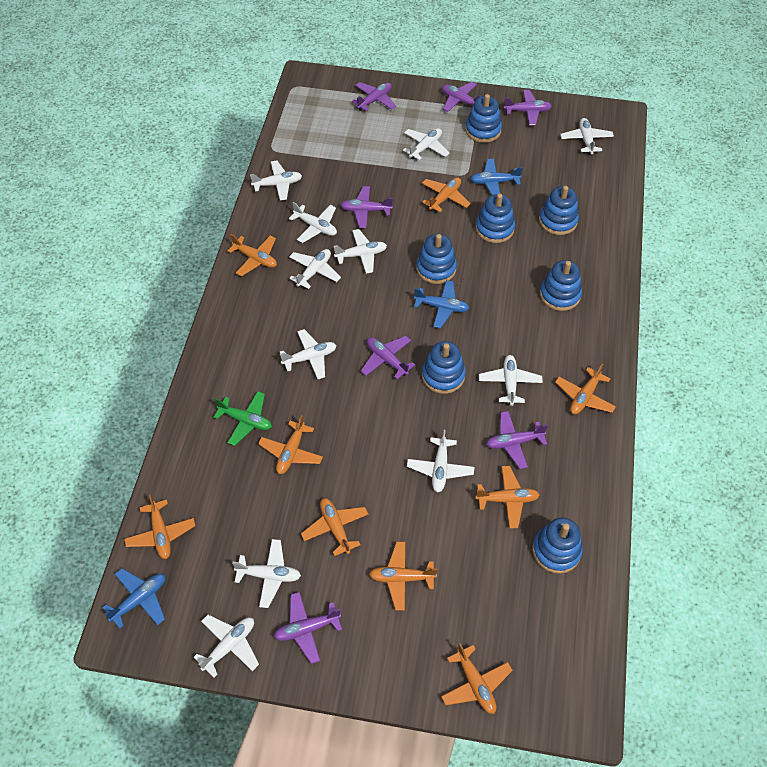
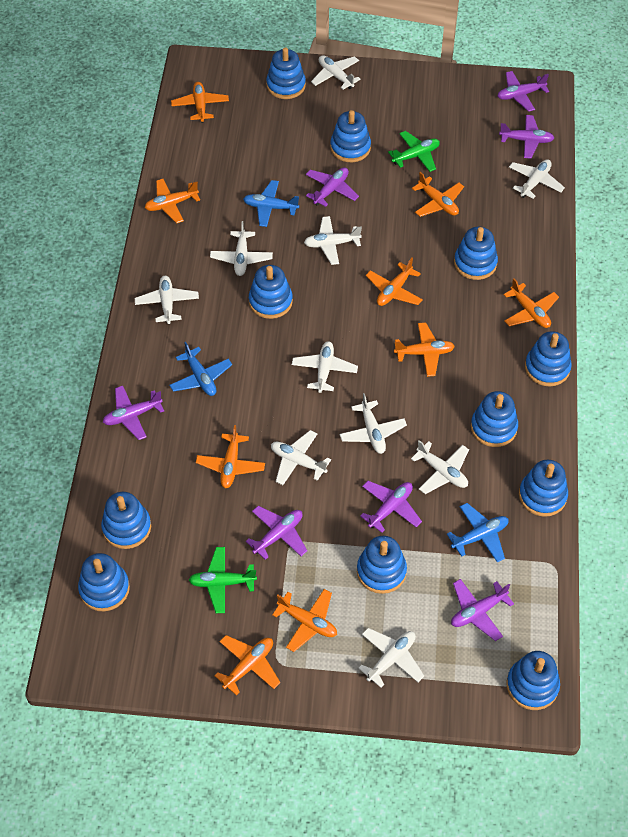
blue stacking toy: [416,234,457,284] [422,341,466,394] [465,94,502,143] [475,193,515,243] [533,517,583,574] [539,186,579,235] [540,260,582,311] = 7 -> [78,553,130,611] [101,492,151,549] [249,265,293,319] [266,48,306,99] [330,110,371,162] [357,536,407,594] [454,227,498,280] [471,391,518,447] [506,651,560,710] [519,460,568,517] [525,331,572,386] = 11
green plane: [213,391,272,446] = 1 -> [189,547,257,613] [388,131,440,172] = 2
white plane: [194,615,259,678] [232,539,301,608] [250,161,302,201] [280,329,337,379] [289,202,337,243] [289,249,341,289] [334,229,387,274] [403,128,450,160] [407,430,474,492] [479,355,543,406] [560,118,614,155] = 11 -> [135,276,199,324] [210,221,273,276] [271,430,331,485] [292,341,358,393] [304,216,362,265] [311,55,361,90] [339,393,407,454] [359,628,424,688] [411,440,469,494] [509,159,565,199] = 10

